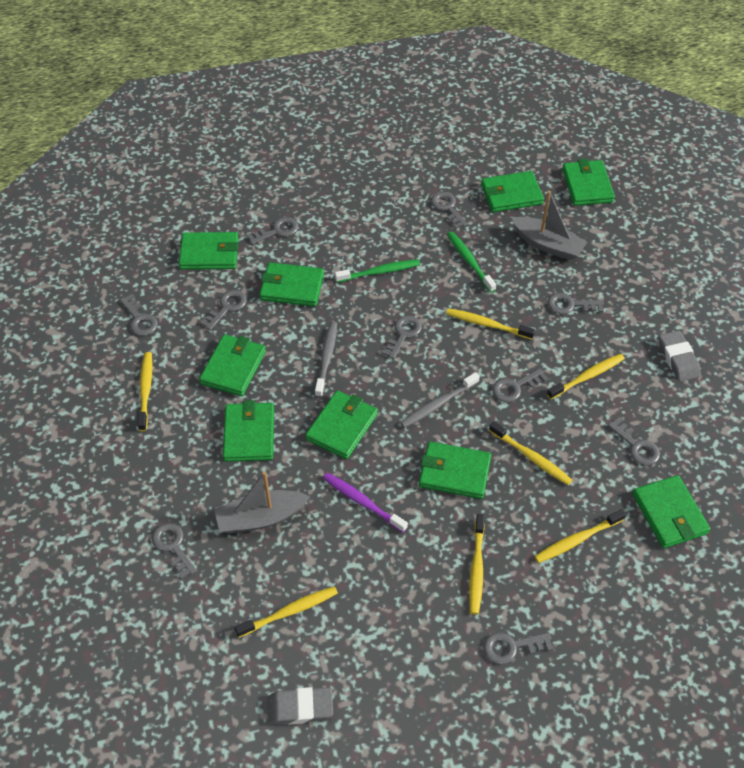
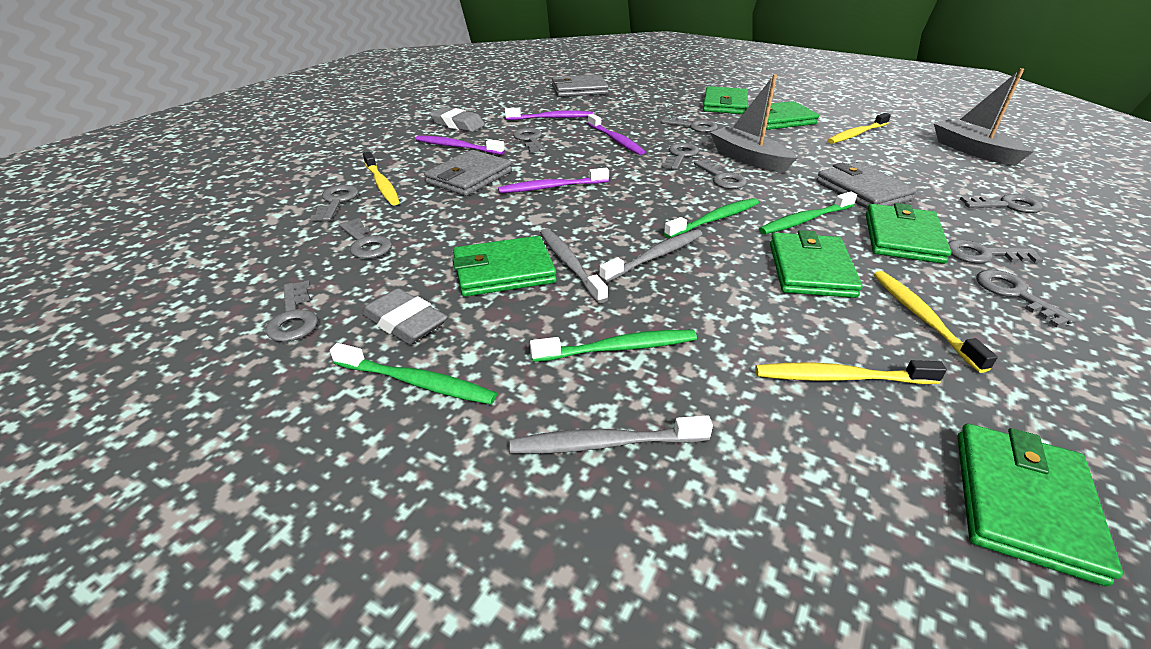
green toothbrush: [335,259,420,283] [447,232,496,293] = 2 -> [330,343,497,404] [530,330,697,362] [664,198,759,239] [759,191,857,234] = 4
green wallet: [179,232,239,270] [199,334,266,396] [223,400,274,462] [259,262,324,307] [305,390,378,459] [419,441,491,499] [481,171,544,212] [562,159,615,206] [633,475,710,548] = 9 -> [452,236,557,297] [703,86,748,114] [745,101,819,130] [770,230,863,298] [866,203,952,264] [957,424,1123,587] = 6
grey toothbrush: [315,322,337,397] [400,372,480,428] = 2 -> [509,415,713,454] [540,228,608,303] [599,229,703,283] = 3
grey wallet: none = 0 -> [424,150,512,196] [552,75,609,97] [816,162,917,209] = 3
purple toothbrush: [323,473,408,532] = 1 -> [415,136,505,155] [498,168,609,193] [505,108,593,120] [588,114,645,155] = 4
yellow toothbrush: [137,352,153,431] [235,586,338,638] [446,308,535,340] [469,514,485,615] [489,421,572,485] [534,509,626,563] [547,354,625,399] = 7 -> [363,152,400,206] [755,360,947,384] [827,113,891,144] [873,271,998,373] = 4

